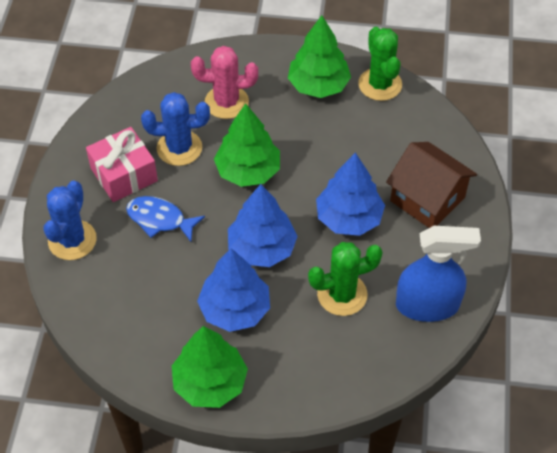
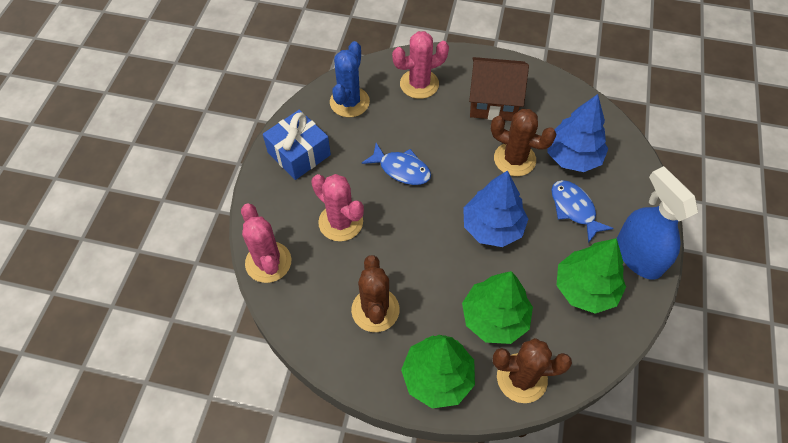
blue cactus: [43,180,97,260] [141,92,210,166] = 2 -> [330,41,370,117] = 1
blue fish: [126,196,205,242] = 1 -> [362,143,431,185] [551,180,614,243] = 2
blue gift: none = 0 -> [263,110,331,180] = 1
blue tree: [197,248,270,332] [228,184,298,267] [316,153,385,236] = 3 -> [463,170,528,247] [547,94,608,172] = 2
brown cactus: none = 0 -> [351,255,400,332] [491,109,557,176] [493,338,572,403] = 3
green cactus: [308,242,382,316] [358,27,402,101] = 2 -> none = 0
pink cactus: [191,46,258,119] = 1 -> [241,203,291,283] [311,174,364,241] [392,31,449,99] = 3
pink gift: [86,127,158,202] = 1 -> none = 0

